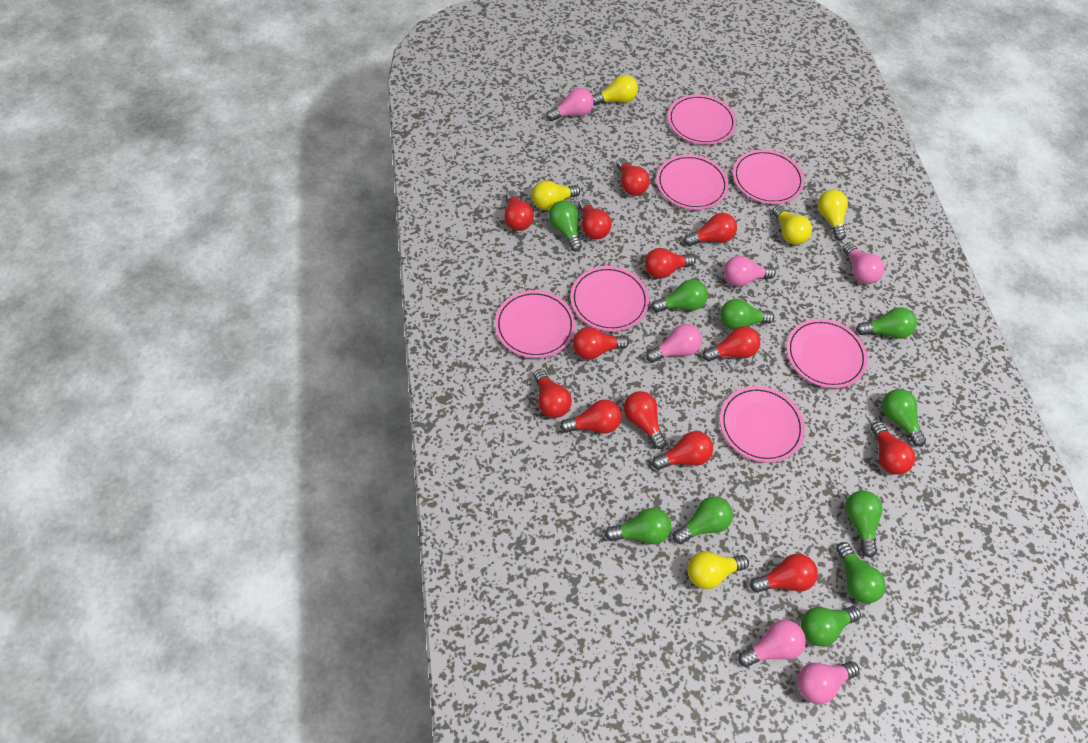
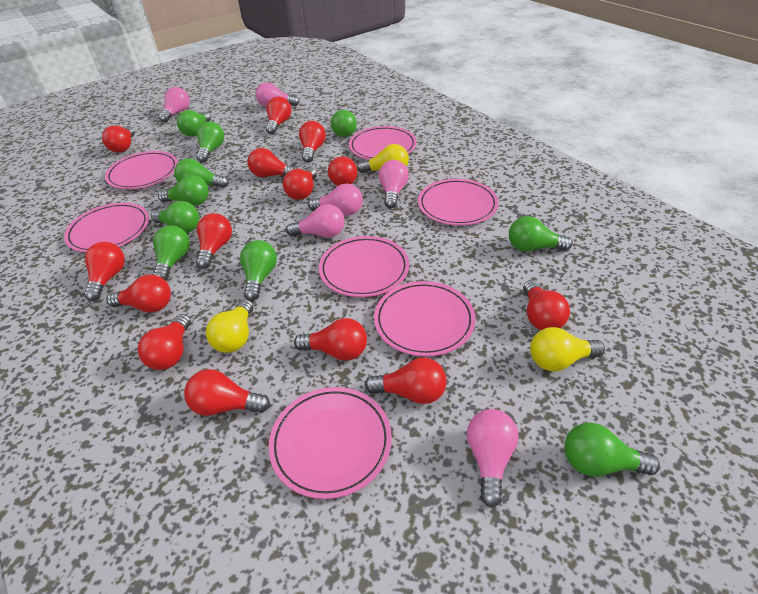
red light bulb: [504,190,534,231] [534,369,572,418] [560,399,622,433] [573,327,629,359] [579,199,612,239] [616,158,650,196] [623,391,666,449] [645,248,696,279] [652,431,713,470] [684,213,737,246] [702,326,760,362] [750,554,818,593] [871,422,915,475] = 13 -> [84,242,125,301] [102,125,135,153] [107,275,171,313] [138,314,191,370] [184,369,270,416] [196,213,232,269] [248,148,297,177] [266,96,291,134] [283,168,317,200] [294,318,367,361] [299,121,326,163] [328,156,357,186] [365,358,447,404] [523,280,570,330] = 14
yellow light bulb: [532,180,580,210] [592,75,638,105] [687,551,749,589] [772,205,812,245] [817,189,848,241] = 5 -> [206,299,253,353] [357,144,409,173] [530,327,605,371] = 3

